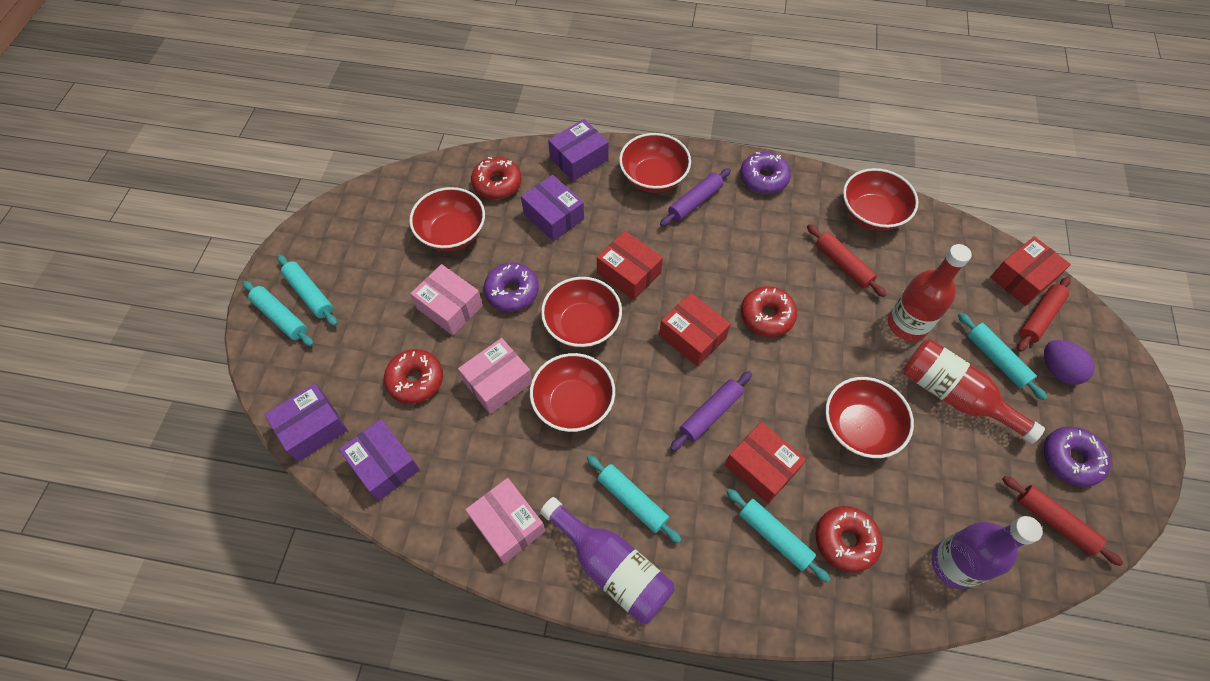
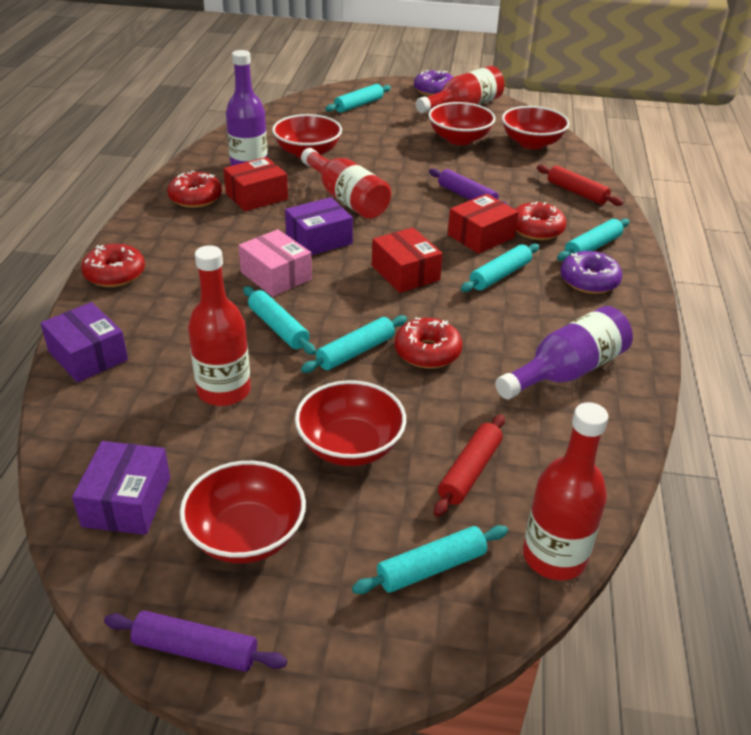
pink box: [410,264,483,335] [458,338,532,414] [465,478,545,564] = 3 -> [238,229,312,297] = 1
purple box: [264,383,347,462] [339,419,420,501] [521,175,584,241] [548,119,609,181] = 4 -> [41,302,128,383] [72,441,170,535] [285,197,353,255] = 3
purple donut: [484,263,539,312] [740,152,791,194] [1043,427,1111,487] = 3 -> [414,70,453,96] [560,251,622,294] = 2
purple egg: [1044,340,1095,385] = 1 -> none = 0
red bottle: [888,244,972,341] [903,339,1045,444] = 2 -> [188,245,251,406] [301,148,391,219] [416,66,504,113] [523,402,608,580] = 4
red bowl: [409,187,485,251] [530,353,615,432] [541,277,622,348] [619,133,691,193] [825,377,914,458] [843,168,918,231] = 6 -> [180,461,306,564] [272,114,342,158] [295,380,406,466] [428,102,495,145] [502,106,570,149] = 5
red box: [597,231,663,300] [659,293,731,366] [725,422,806,504] [990,236,1071,306] = 4 -> [224,157,288,211] [372,227,443,293] [448,194,519,254] = 3
red rolling pin: [807,224,887,297] [1002,476,1123,566] [1017,277,1071,352] = 3 -> [434,414,505,517] [537,165,623,206] = 2
turquoise rolling pin: [243,281,314,346] [277,255,338,326] [587,455,681,543] [727,489,830,583] [958,313,1047,400] = 5 -> [243,286,316,355] [301,315,407,373] [325,84,391,113] [352,525,508,594] [461,243,539,292] [557,218,630,261] = 6

